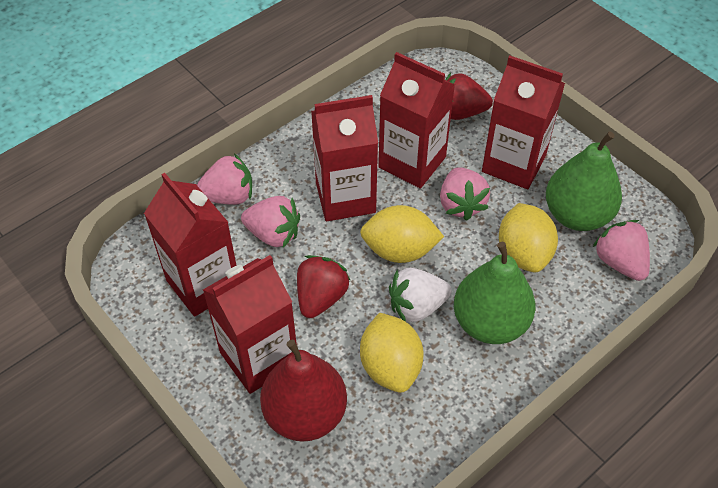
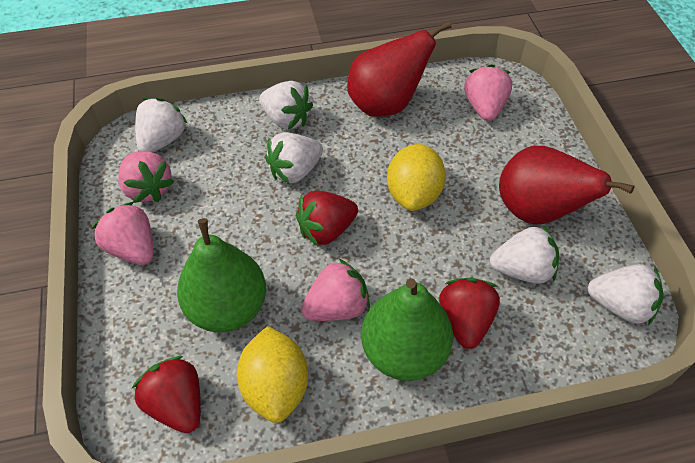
red carton: [144,173,237,317] [203,255,297,394] [311,95,378,221] [378,52,455,188] [482,55,565,189] = 5 -> none = 0
red pear: [260,339,347,442] = 1 -> [347,21,451,117] [499,146,635,224] = 2
red strawberry: [297,255,350,318] [446,73,493,120] = 2 -> [132,356,201,433] [296,191,358,246] [439,278,500,349] = 3
white strawberry: [389,268,452,322] = 1 -> [135,98,187,153] [259,81,313,130] [265,132,323,184] [490,225,559,284] [587,264,664,326] = 5
yellow lemon: [360,205,444,263] [360,313,424,393] [499,203,558,272] = 3 -> [237,326,309,423] [387,144,446,211] = 2

